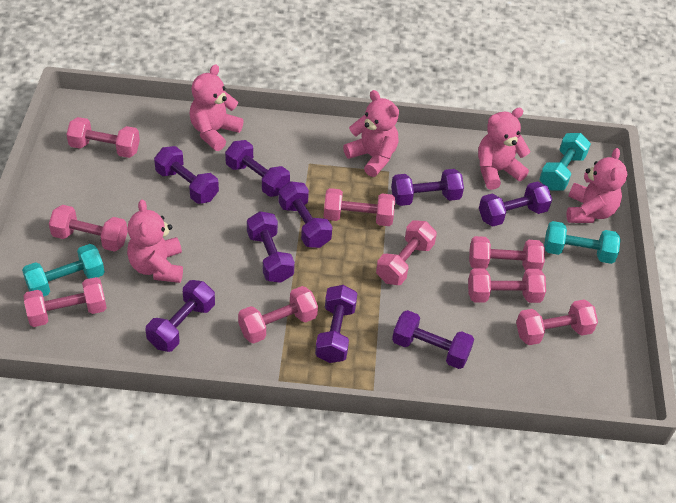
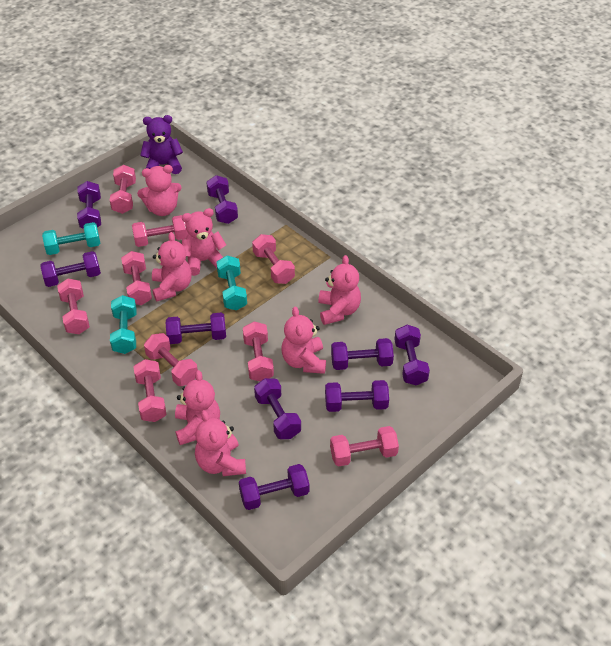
pink teddy bear: [127,199,183,283] [189,64,244,151] [343,90,399,177] [478,108,530,190] [567,148,627,223] = 5 -> [137,165,181,216] [152,232,192,302] [175,370,220,445] [182,208,226,276] [195,410,246,476] [282,307,326,374] [318,255,361,325] = 7
purple teddy bear: none = 0 -> [140,115,183,174] = 1

